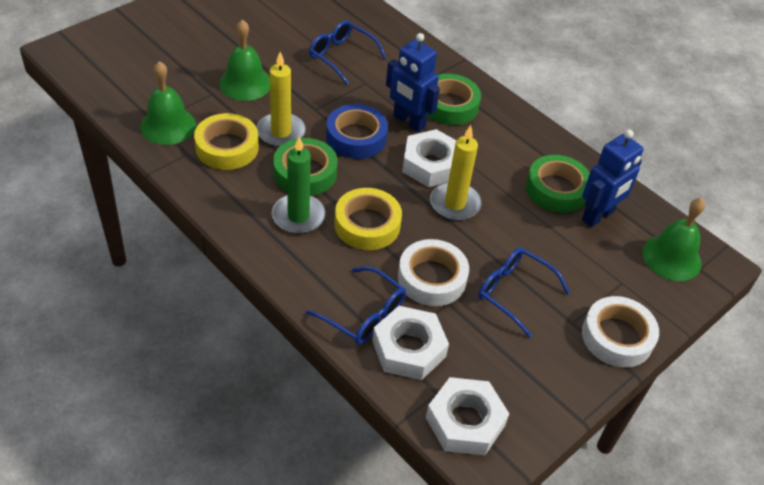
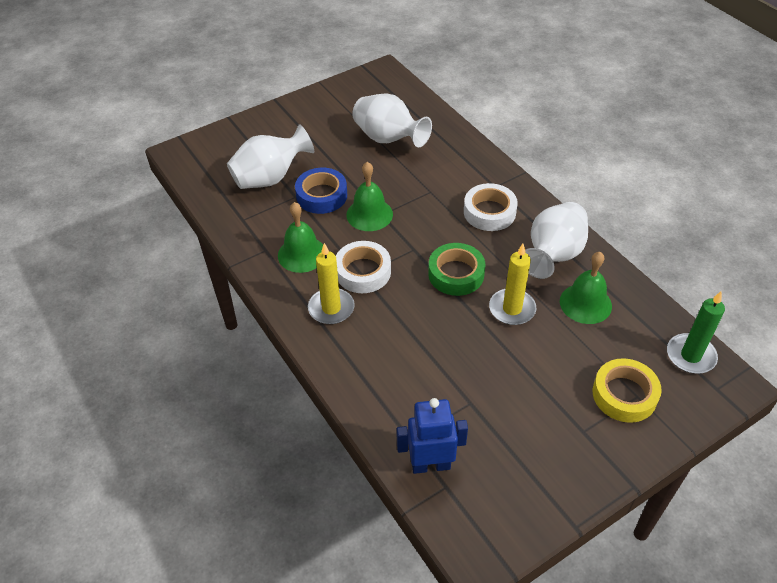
blue glasses: [306,266,406,345] [309,20,387,84] [478,247,570,338] = 3 -> none = 0
blue robot: [386,33,440,132] [582,130,644,227] = 2 -> [397,398,468,474] = 1
green tape: [273,138,338,196] [427,74,481,125] [526,155,590,213] = 3 -> [428,243,485,296] = 1
white nut: [372,306,449,380] [402,129,456,187] [426,377,509,455] = 3 -> none = 0
white vase: none = 0 -> [227,124,314,189] [353,93,432,147] [525,202,588,279] = 3
yellow tape: [194,113,259,170] [335,188,402,250] = 2 -> [593,358,662,423] = 1

